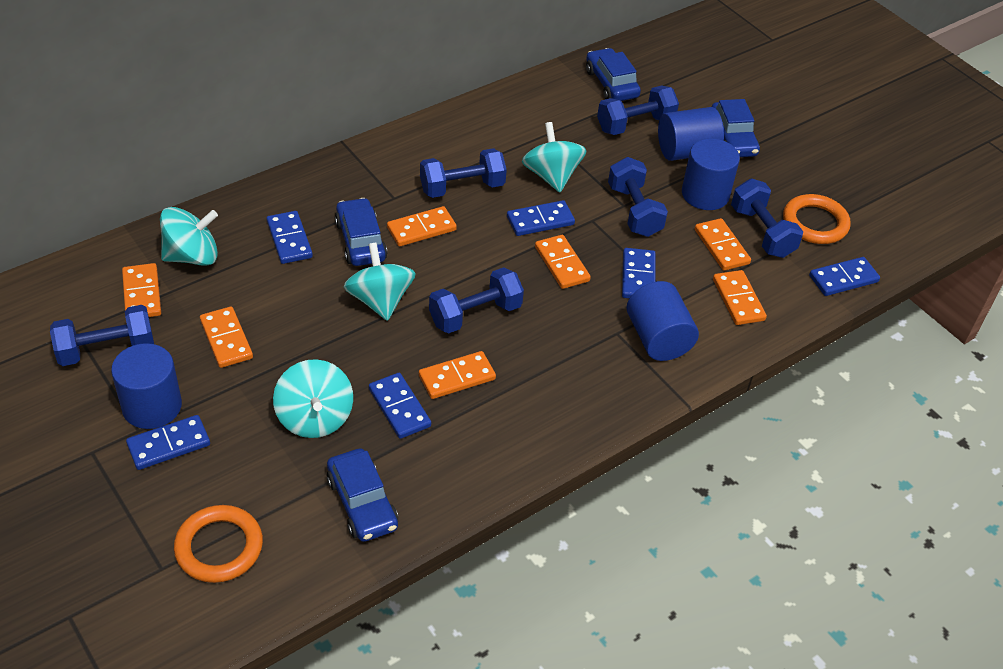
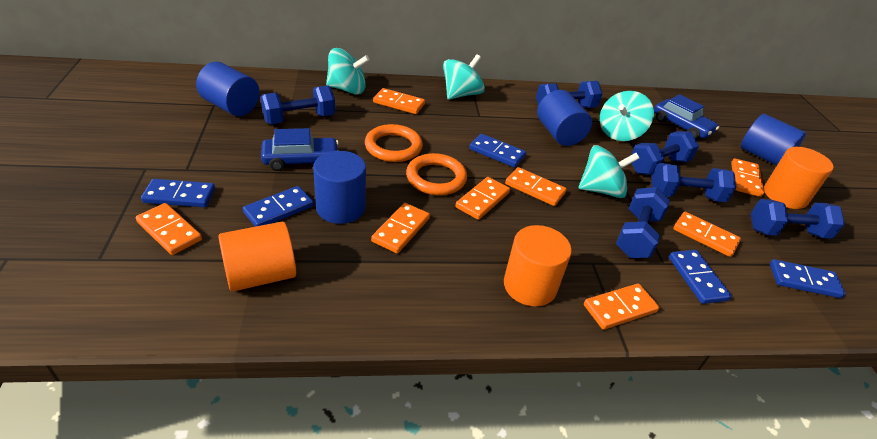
blue car: [327,448,398,542] [335,198,387,266] [586,48,641,101] [711,99,760,157] = 4 -> [261,128,339,171] [654,94,719,139] = 2
blue domino: [126,415,210,470] [267,211,313,264] [369,373,431,439] [507,200,575,236] [622,248,656,298] [809,257,880,296] = 6 -> [141,179,215,207] [243,186,314,227] [469,134,526,168] [669,250,732,304] [770,259,845,298] = 5
orange cylinder: none = 0 -> [218,222,296,292] [504,225,572,307] [764,147,834,209] = 3
orange domino: [122,263,161,317] [200,307,253,368] [387,206,457,246] [419,351,496,399] [535,235,591,289] [695,218,751,271] [713,270,767,325] = 7 -> [136,203,202,255] [371,203,430,253] [373,88,425,114] [455,177,510,220] [505,167,567,206] [584,283,659,330] [673,212,741,257] [731,158,764,197] = 8

